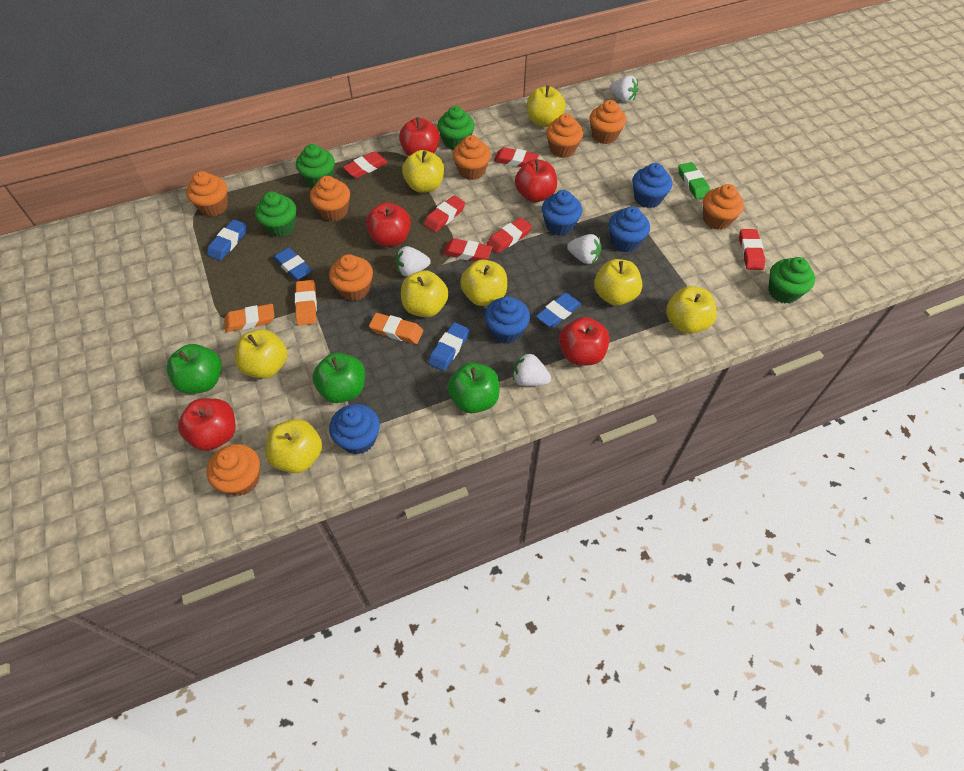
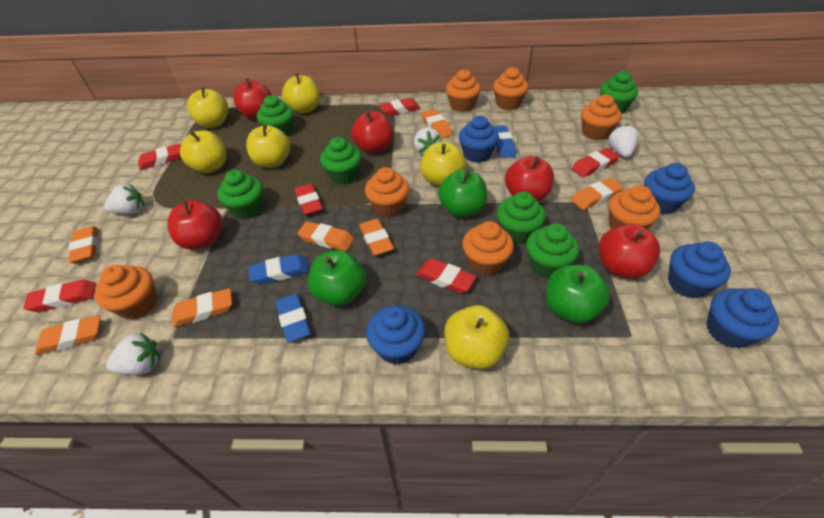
blue eraser: [207,219,247,261] [273,247,312,281] [428,322,470,371] [536,293,581,328] = 4 -> [248,254,309,284] [275,293,311,343] [493,125,516,158] = 3
green cupcake: [255,192,296,237] [296,144,335,188] [438,106,474,150] [768,257,815,304] = 4 -> [217,170,263,219] [257,95,294,136] [320,137,361,185] [497,192,545,244] [526,223,579,278] [600,71,638,114] = 6
green eraser: [678,162,710,200] = 1 -> none = 0
orange cupcake: [186,171,228,217] [206,444,260,496] [310,176,350,221] [329,254,373,301] [453,135,491,180] [546,113,583,158] [589,100,626,144] [703,184,744,230] = 8 -> [95,265,157,320] [365,167,409,217] [446,69,481,112] [462,221,514,276] [493,67,528,110] [581,94,622,140] [609,185,660,229] = 7
orange eraser: [224,304,274,332] [295,280,317,326] [369,313,423,344] = 3 -> [35,315,101,355] [69,226,98,263] [173,288,232,327] [297,221,354,251] [359,219,394,256] [422,109,452,139] [571,178,623,210] = 7
yellow apple: [235,329,287,379] [265,419,322,473] [401,270,449,317] [402,150,444,193] [460,259,507,306] [527,85,566,127] [594,259,642,306] [666,286,717,334] = 8 -> [180,131,226,173] [187,87,228,128] [246,124,290,168] [282,73,320,114] [421,142,466,187] [444,305,509,369] = 6

